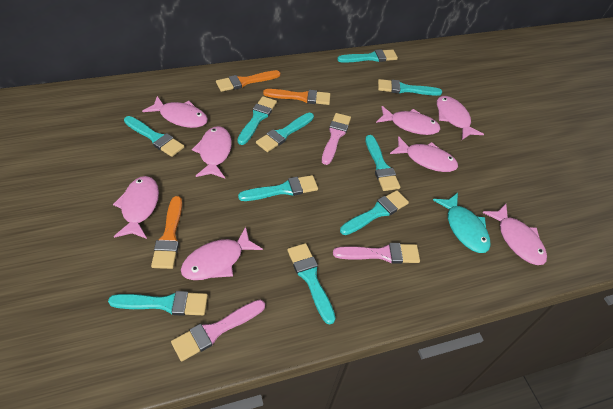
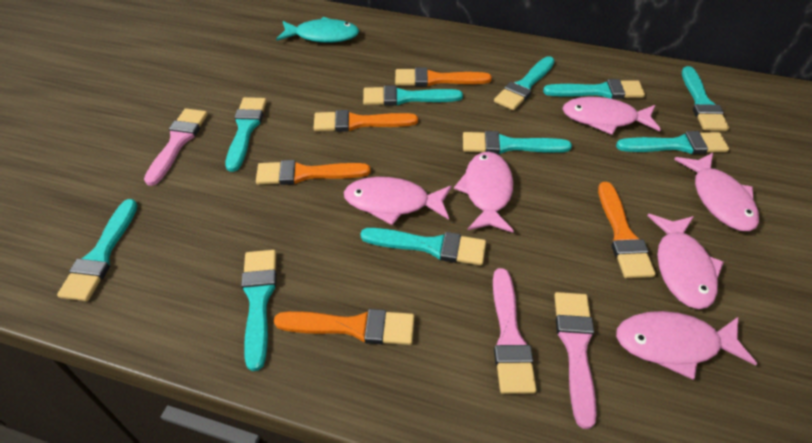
orange brush: [151,196,182,269] [216,70,281,92] [263,89,330,105] = 3 -> [256,160,371,185] [274,309,414,345] [314,110,418,132] [395,67,492,87] [598,182,656,278] = 5
pink fish: [113,176,159,239] [142,96,208,128] [181,227,263,280] [192,126,232,178] [376,106,440,135] [390,136,458,172] [437,96,484,140] [482,204,547,265] = 8 -> [344,177,452,225] [454,152,514,233] [562,97,661,135] [616,311,757,380] [647,214,724,309] [674,153,759,231] = 6

